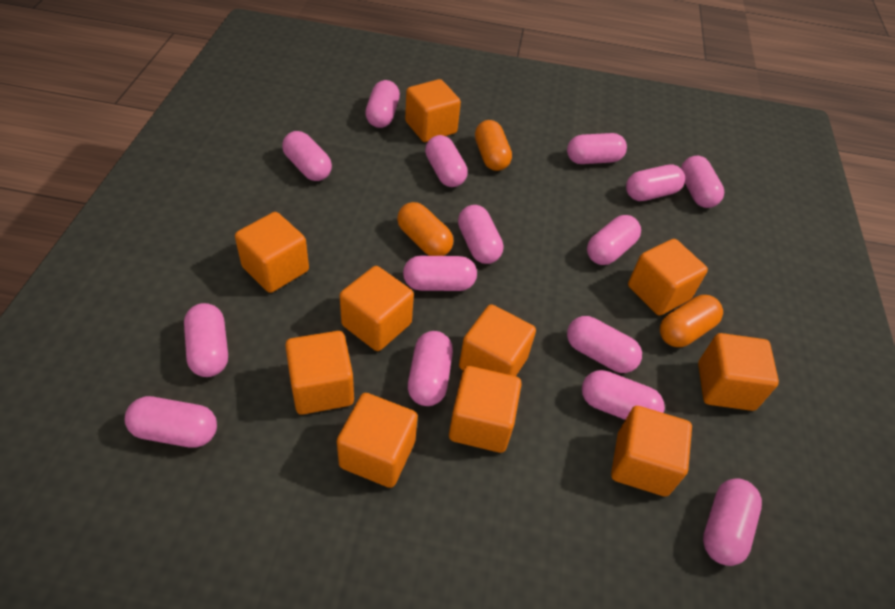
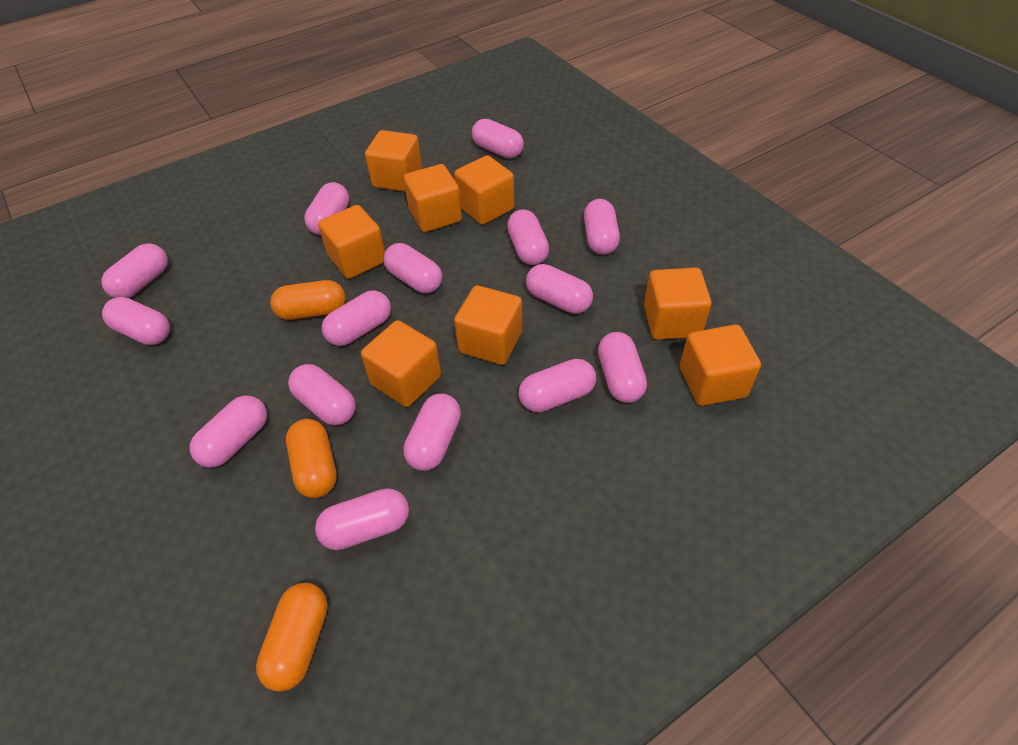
orange cube: [235,212,309,293] [285,331,354,415] [337,393,418,488] [340,266,414,351] [405,79,461,142] [449,366,522,453] [459,304,536,376] [611,406,692,496] [628,239,708,316] [698,333,779,411] = 10 -> [318,205,385,279] [361,320,441,407] [365,130,422,192] [403,164,462,232] [454,155,515,225] [454,285,522,365] [644,268,711,340] [680,325,761,406] = 8

